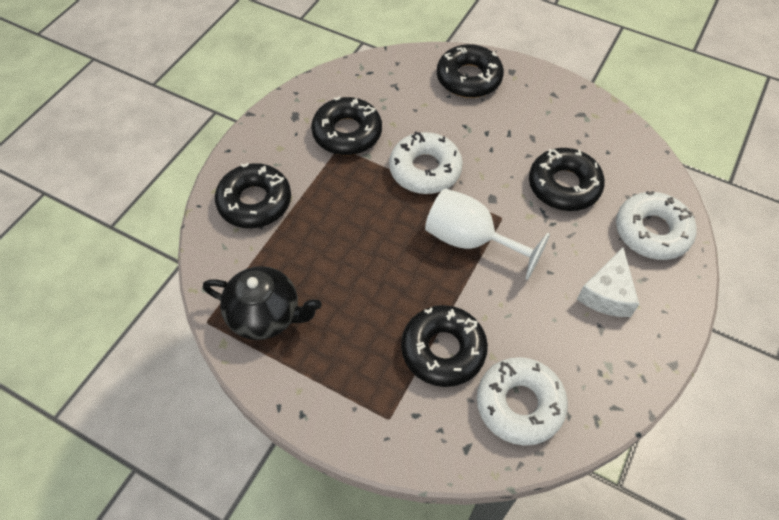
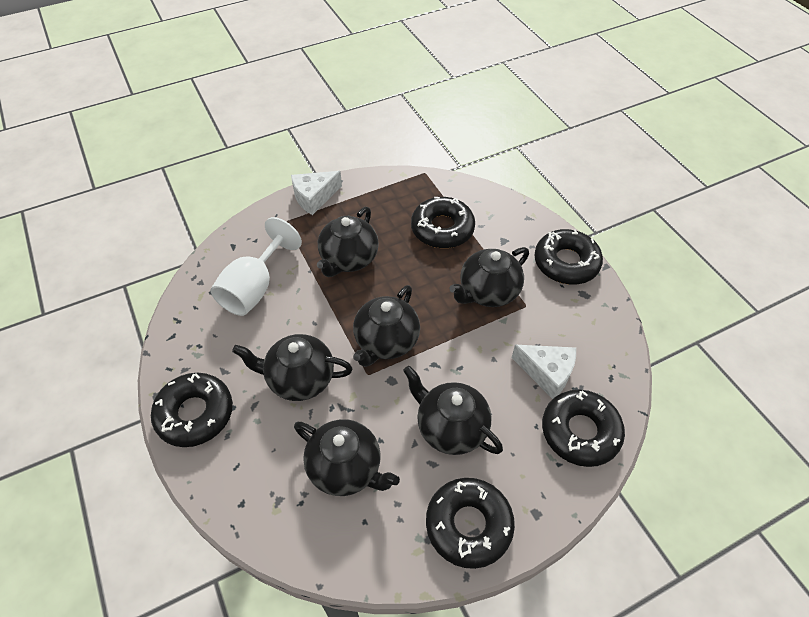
black teapot: [203,266,322,340] = 1 -> [232,334,353,401] [294,419,400,496] [317,207,379,277] [353,285,420,367] [403,366,503,455] [449,247,529,307] = 6
white cheese: [577,248,639,317] = 1 -> [291,171,342,215] [512,345,576,399] = 2
white donut: [389,132,463,194] [477,357,568,446] [616,191,697,260] = 3 -> none = 0

